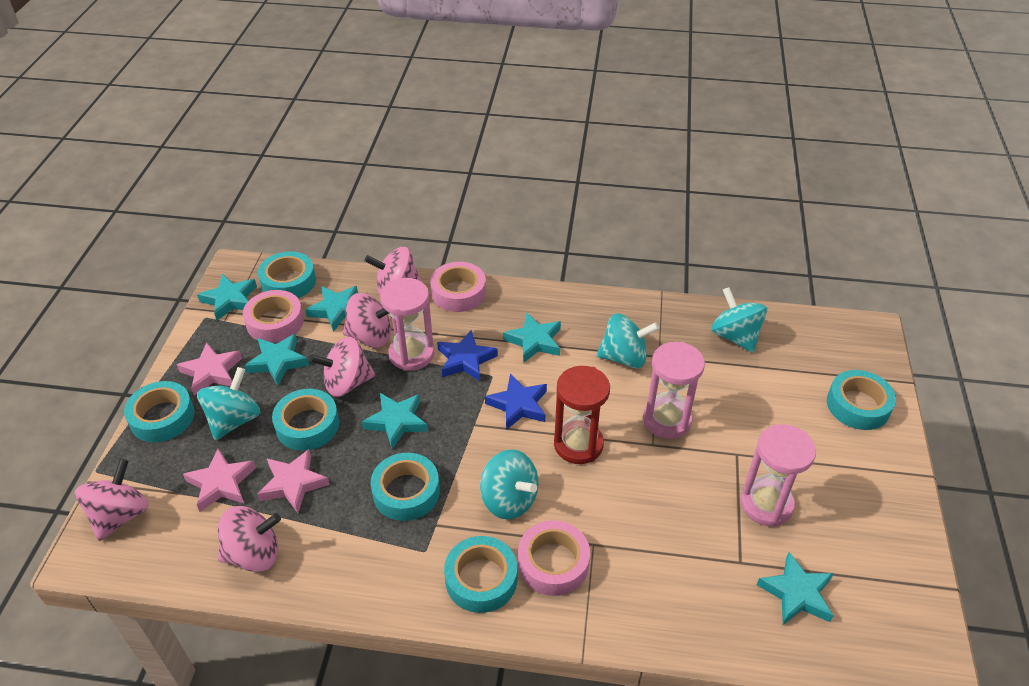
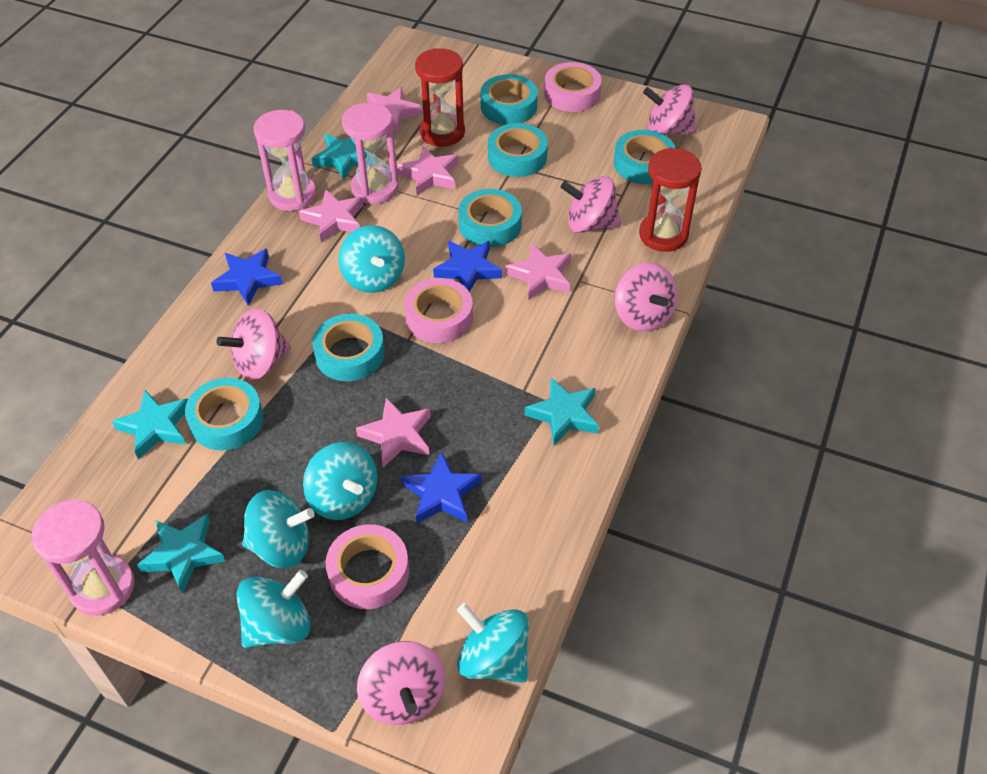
blue star: [437,330,498,381] [485,374,547,430] = 2 -> [211,249,283,306] [401,451,482,524] [433,241,502,292] = 3
pink star: [177,342,242,396] [183,448,256,512] [257,449,330,513] = 3 -> [299,189,364,243] [356,398,431,467] [367,87,422,133] [397,146,458,196] [505,243,571,301] = 5
red hourglass: [554,366,610,464] = 1 -> [415,48,465,147] [639,148,702,252] = 2
turquoise spinning top: [197,367,260,440] [480,449,538,520] [597,313,659,368] [711,287,767,353] = 4 -> [237,570,311,648] [242,490,314,568] [303,442,377,520] [339,225,405,293] [457,603,529,683] = 5
turquoise star: [197,274,257,320] [244,334,309,385] [305,286,358,332] [362,393,428,449] [503,312,561,363] [757,552,834,625] = 6 -> [112,390,188,459] [137,514,225,594] [311,134,368,180] [525,378,599,445] = 4

